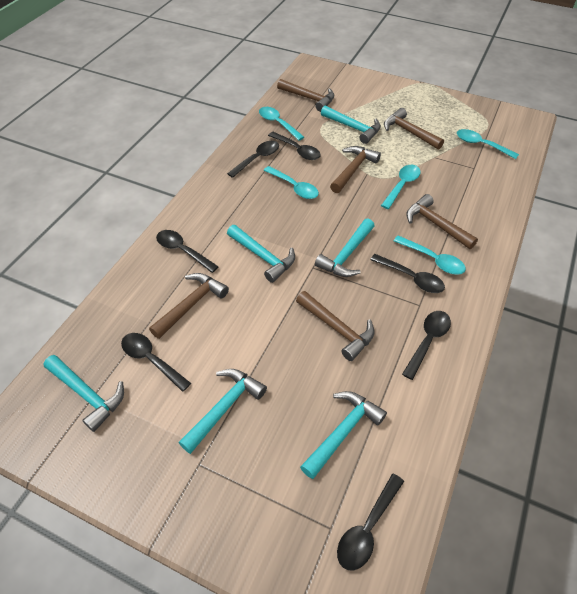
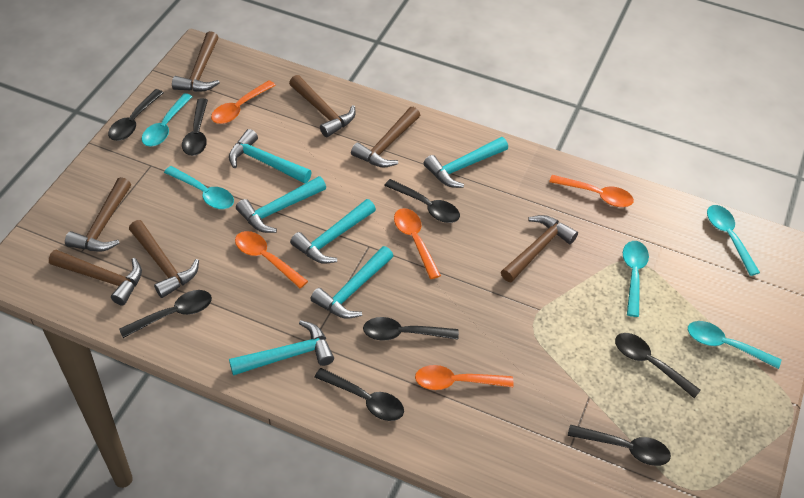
black spoon: [121,333,191,392] [156,230,219,273] [227,141,279,178] [268,132,321,160] [337,473,404,570] [370,254,445,293] [402,311,451,380] = 7 -> [108,89,164,141] [119,290,212,338] [182,98,208,156] [315,368,404,421] [363,317,459,341] [384,179,460,223] [568,424,671,466] [615,333,701,398] = 8
brown hammer: [149,273,229,339] [277,79,334,112] [296,291,374,361] [330,146,381,193] [384,108,444,150] [406,194,478,249] = 6 -> [49,250,142,306] [65,177,131,252] [129,220,199,298] [172,31,220,92] [289,75,355,137] [351,107,420,168] [501,215,578,282] = 7
orange spoon: none = 0 -> [211,80,276,124] [235,231,308,288] [394,208,441,279] [415,365,513,390] [549,175,634,207] = 5

